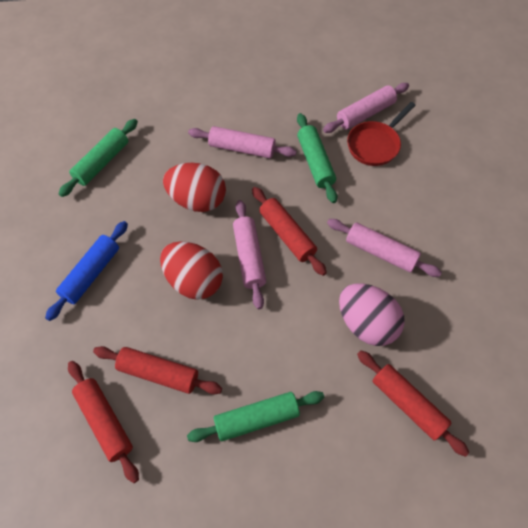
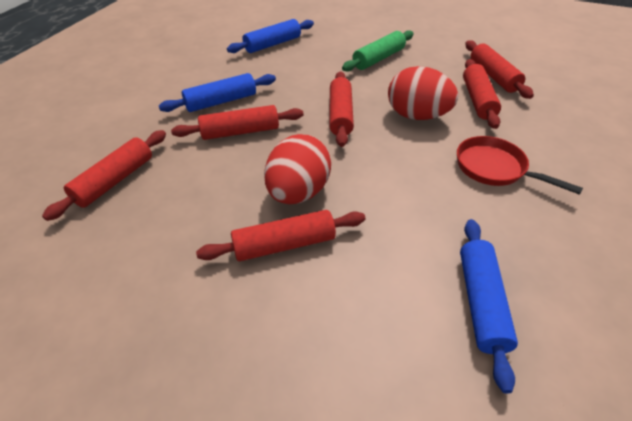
blue rolling pin: [45,221,128,321] = 1 -> [159,73,276,112] [227,19,314,53] [460,219,518,394] = 3
green rolling pin: [58,119,138,197] [187,391,324,442] [297,113,337,203] = 3 -> [342,30,414,72] = 1
pink egg: [339,283,405,346] = 1 -> none = 0
pink rolling pin: [188,126,297,158] [233,200,266,309] [323,83,409,133] [327,219,442,277] = 4 -> none = 0
red rolling pin: [68,361,139,483] [93,346,222,395] [252,187,327,276] [357,350,469,457] = 4 -> [42,130,166,221] [171,105,304,140] [196,210,365,261] [329,71,354,147] [463,59,501,129] [465,40,534,99] = 6

